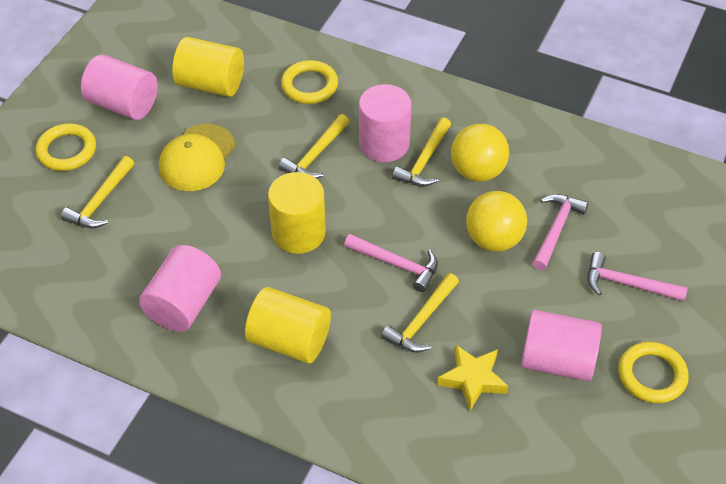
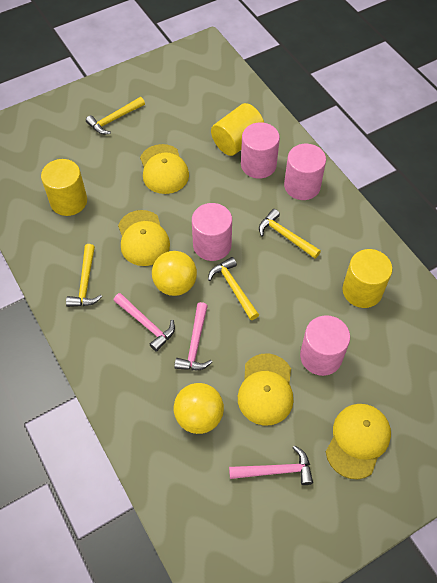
yellow cap: [159,124,235,191] = 1 -> [118,210,170,266] [140,144,189,194] [238,354,294,425] [326,404,391,479] = 4
yellow ring: [35,123,96,171] [281,60,338,104] [618,342,689,403] = 3 -> none = 0
yellow star: [437,344,508,411] = 1 -> none = 0

